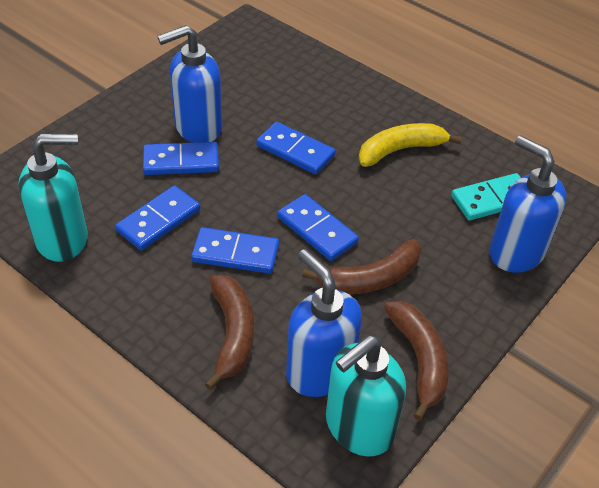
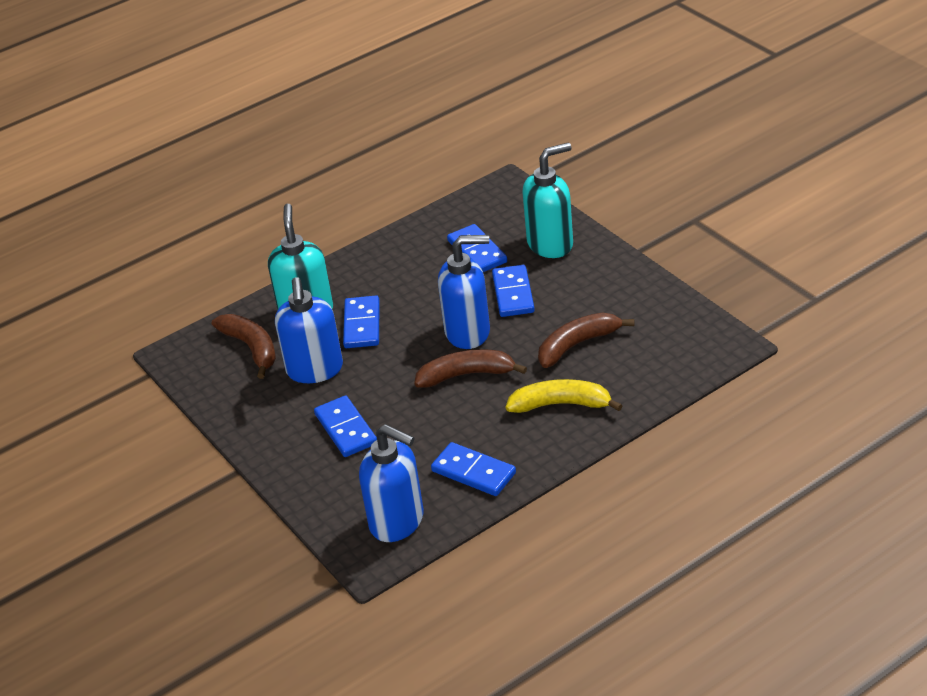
turquoise domino: [451,173,521,220] = 1 -> none = 0

